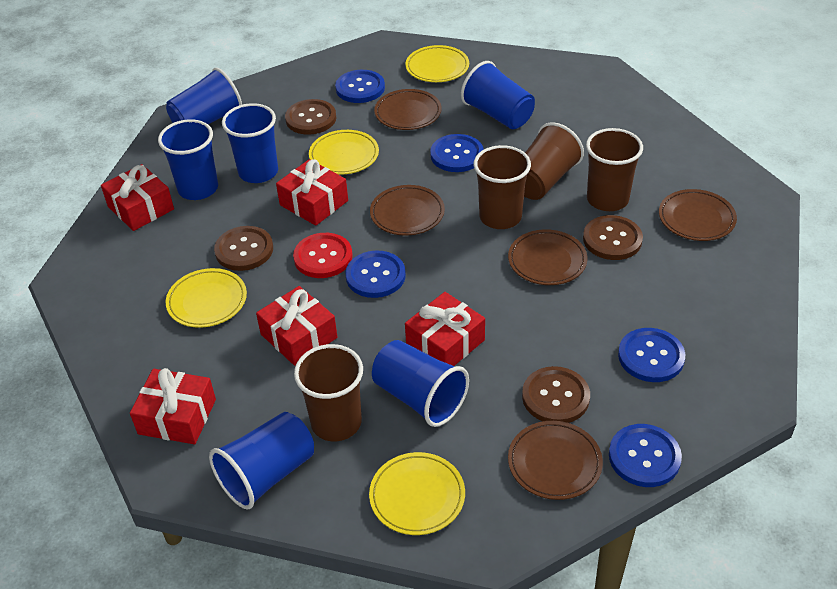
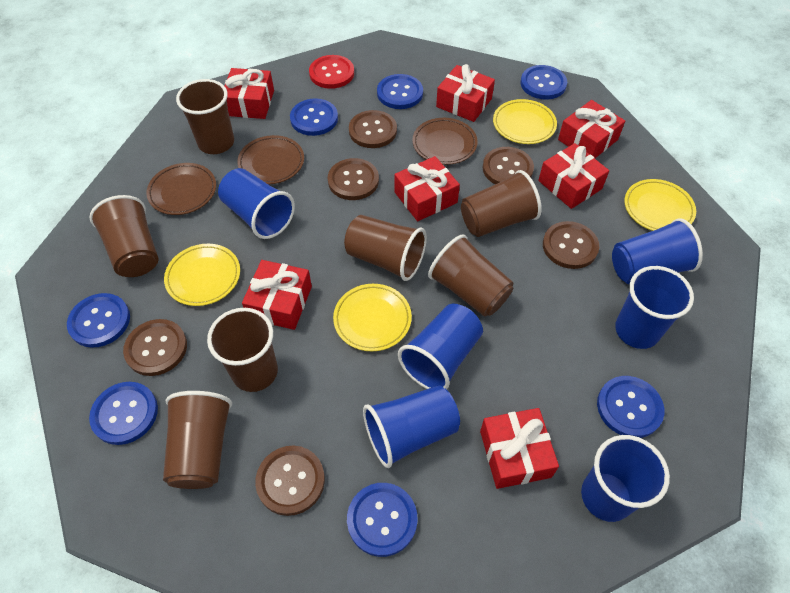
blue button: [335,70,385,103] [345,250,406,298] [430,134,484,172] [609,424,682,487] [618,328,685,382] = 5 -> [67,293,130,348] [89,382,158,445] [290,98,338,136] [347,483,418,557] [377,74,423,109] [520,65,567,100] [597,376,664,438] = 7
brown button: [214,226,273,271] [285,99,336,135] [522,366,590,423] [583,215,643,260] = 4 -> [123,319,187,376] [255,446,325,516] [328,158,379,200] [349,110,397,148] [483,147,534,184] [543,221,599,269] = 6
brown cup: [294,344,363,441] [474,145,531,229] [524,122,584,200] [586,128,643,211] = 4 -> [90,195,159,277] [163,391,232,489] [176,79,234,154] [207,308,278,392] [344,215,427,281] [428,234,513,317] [461,170,542,237] = 7
brown plate: [370,185,445,236] [374,89,441,130] [508,229,587,285] [508,421,603,500] [659,189,737,241] = 5 -> [146,163,216,215] [237,135,304,184] [412,118,478,165] = 3
red gift: [101,164,174,231] [130,368,216,444] [256,286,337,366] [276,159,348,226] [405,292,485,366] = 5 -> [225,68,274,119] [242,260,312,330] [395,156,460,221] [436,64,495,122] [480,408,559,489] [538,143,609,209] [558,100,625,158] = 7

